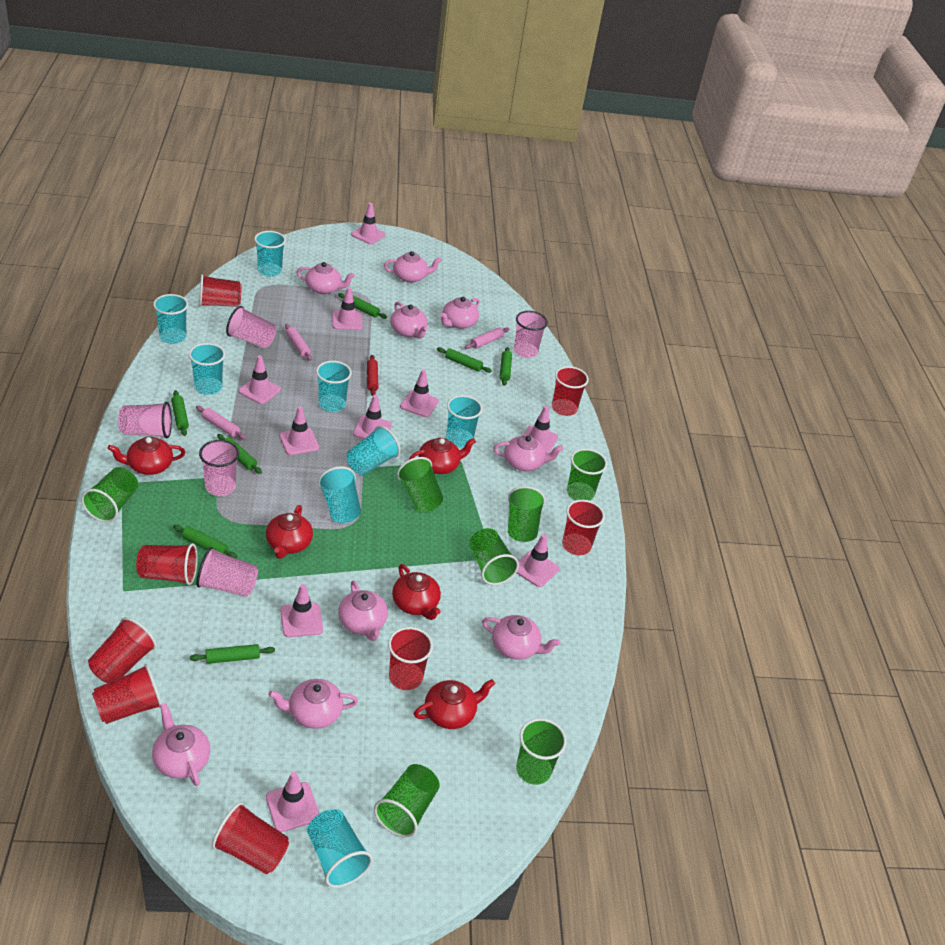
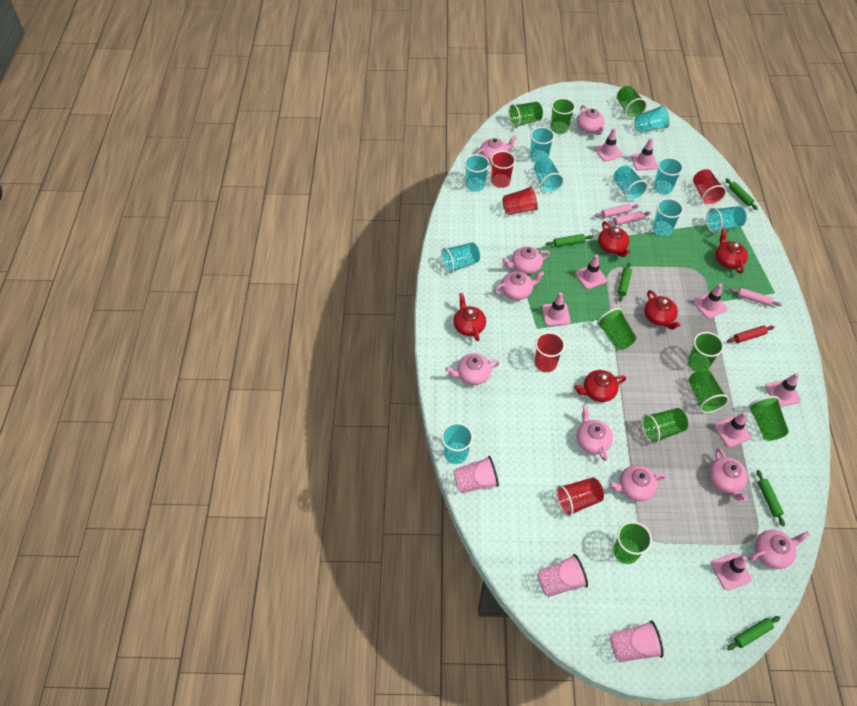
green cup: [81,467,138,522] [374,764,440,838] [397,457,443,512] [469,528,519,585] [508,486,545,542] [516,718,567,785] [567,449,607,501] = 7 -> [508,102,543,128] [550,98,575,134] [597,308,636,350] [613,521,652,564] [617,86,647,119] [641,408,688,444] [687,332,724,371] [688,369,729,413] [748,396,789,441] = 9
green rolling pin: [171,390,189,436] [173,525,238,558] [190,644,275,664] [217,434,262,474] [338,293,387,319] [437,347,492,373] [500,347,512,386] = 7 -> [546,234,593,247] [618,262,632,302] [725,178,758,210] [727,616,780,650] [757,470,785,526] = 5
pink cup: [118,402,172,439] [196,547,258,597] [199,440,239,496] [226,306,276,348] [514,311,548,358] = 5 -> [454,456,499,493] [538,554,588,597] [610,620,664,662] = 3
pink traffic cone: [239,355,281,404] [266,772,320,832] [279,406,319,455] [280,584,323,637] [332,287,362,330] [351,203,385,244] [353,395,392,439] [400,370,439,417] [516,534,559,587] [523,406,558,454] = 10 -> [542,293,571,326] [575,254,607,289] [594,128,623,162] [631,138,657,170] [693,284,727,319] [711,553,752,590] [714,412,751,447] [765,373,801,407] = 8
red cup: [88,617,156,683] [92,664,162,724] [136,543,198,585] [199,274,242,307] [212,802,289,874] [388,627,433,690] [552,366,589,416] [562,500,605,555] = 8 -> [490,151,516,188] [502,186,539,215] [535,332,565,372] [556,477,604,517] [693,169,726,206] = 5
turquoise cup: [153,294,188,344] [189,343,225,395] [254,231,286,277] [307,809,373,888] [316,361,352,412] [318,466,361,523] [346,426,400,475] [446,395,483,447] = 8 -> [441,242,480,274] [441,423,473,464] [464,154,489,191] [530,127,555,163] [534,157,564,193] [613,165,648,201] [635,105,670,133] [652,198,683,236] [653,157,683,194] [706,206,746,234] = 10

